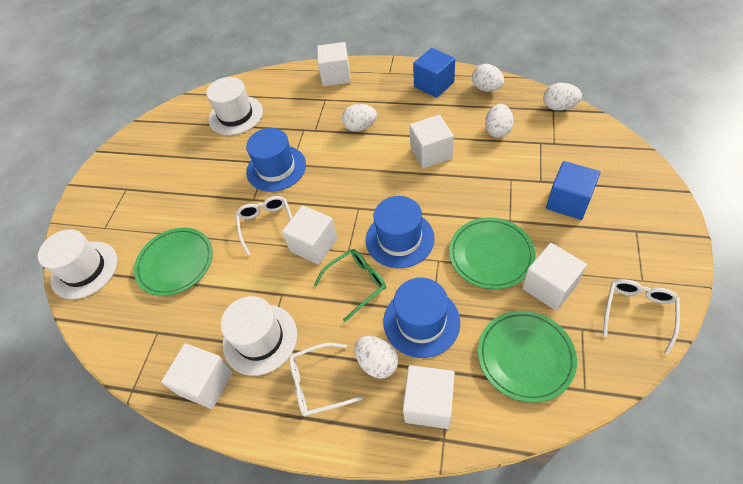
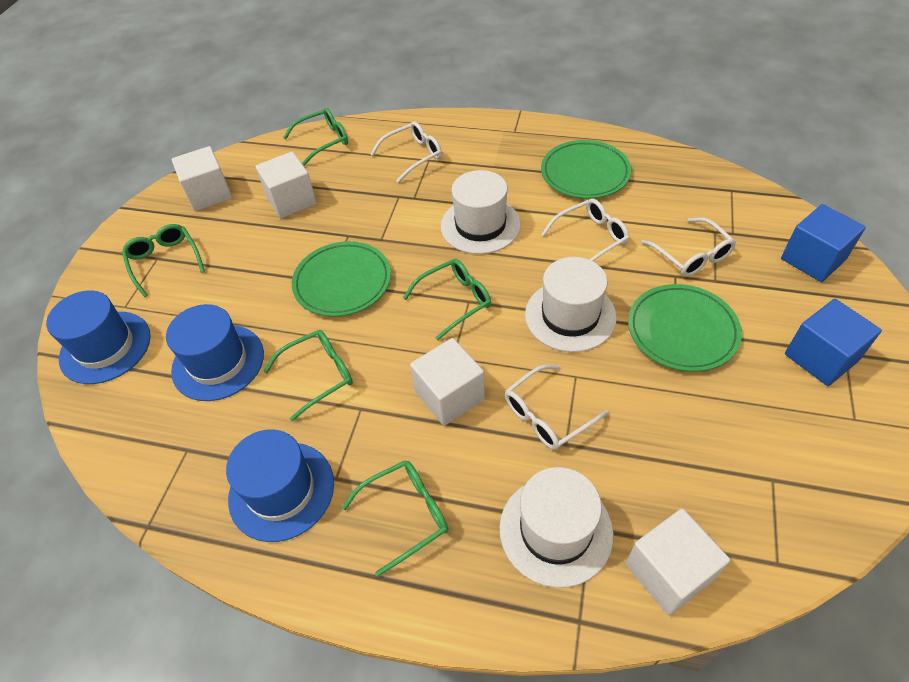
green glasses: [314,249,386,322] = 1 -> [122,224,205,297] [264,330,353,421] [283,108,348,166] [342,460,448,577] [403,259,491,340] = 5
white cube: [161,343,233,409] [282,205,338,265] [317,42,351,86] [403,365,455,429] [409,115,454,169] [522,243,587,311] = 6 -> [172,146,232,211] [255,151,317,218] [410,338,485,426] [626,508,730,616] = 4
white egg: [342,104,377,131] [354,336,398,379] [472,64,504,92] [485,104,514,138] [543,83,582,111] = 5 -> none = 0
white glasses: [236,196,292,256] [289,343,362,417] [603,279,680,354] = 3 -> [370,121,442,183] [505,364,609,450] [541,199,629,261] [641,217,736,277] = 4

